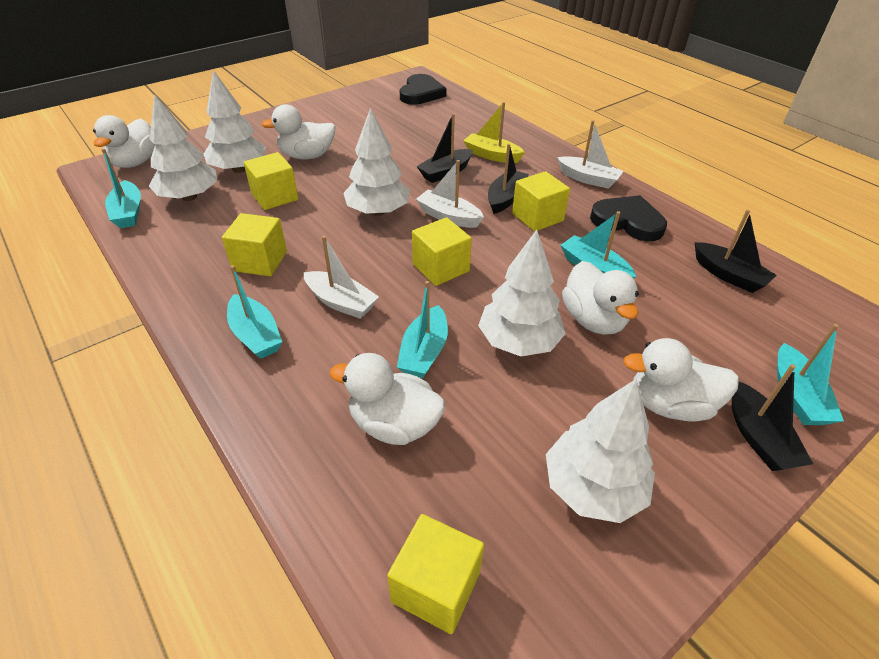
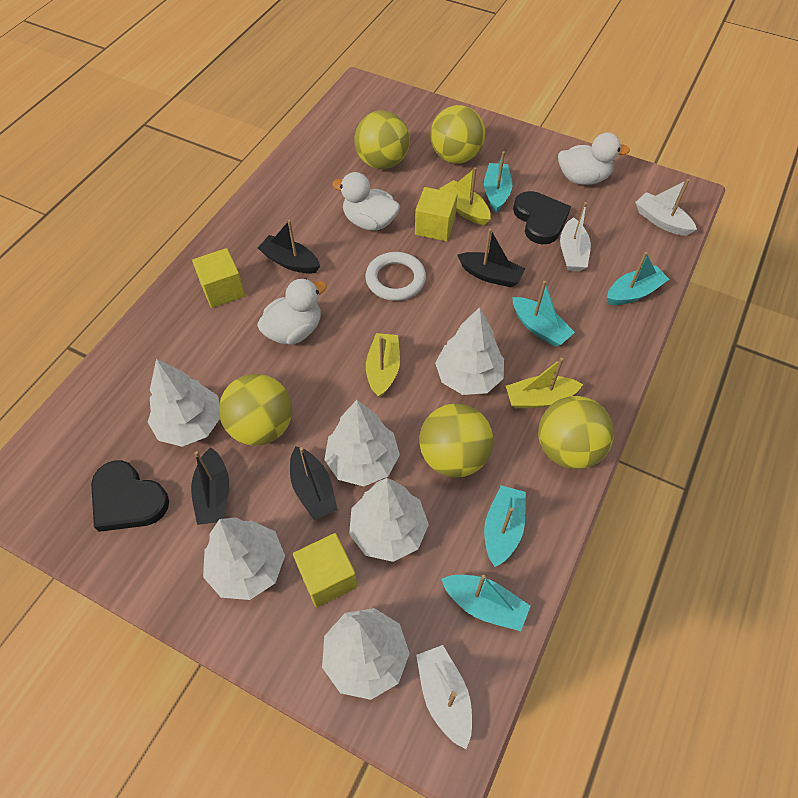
white duck: [93,115,155,168] [261,104,336,159] [329,353,445,445] [562,261,639,335] [623,338,739,422] = 5 -> [257,278,327,345] [332,172,400,230] [558,132,630,185] = 3
white ring: none = 0 -> [365,252,426,301] = 1
white tree: [149,94,217,201] [204,70,266,173] [343,108,410,216] [478,230,566,357] [546,379,655,523] = 5 -> [148,359,220,447] [203,517,285,600] [322,608,410,700] [324,400,400,486] [349,478,429,562] [435,307,504,395] = 6
yellow ball: none = 0 -> [219,374,292,446] [354,110,410,169] [419,404,493,477] [430,105,485,164] [538,396,614,469] = 5
yellow boat: [464,102,525,163] = 1 -> [366,333,400,398] [439,167,491,225] [506,358,583,408] = 3
yellow cube: [222,213,287,276] [244,152,298,210] [387,514,484,634] [412,217,472,286] [512,171,570,232] = 5 -> [192,248,245,308] [293,533,357,607] [415,187,457,241] = 3

